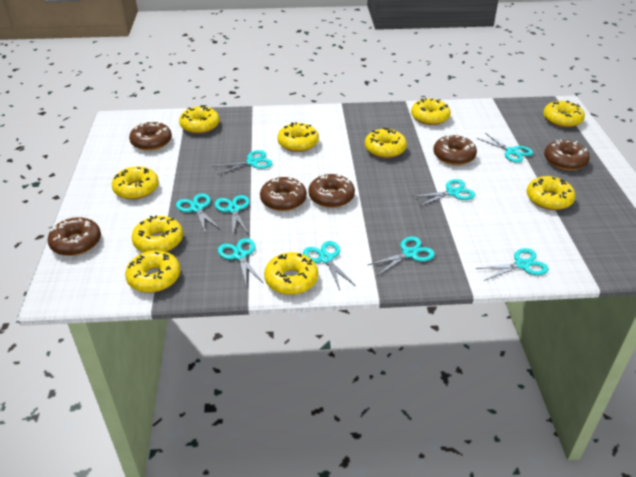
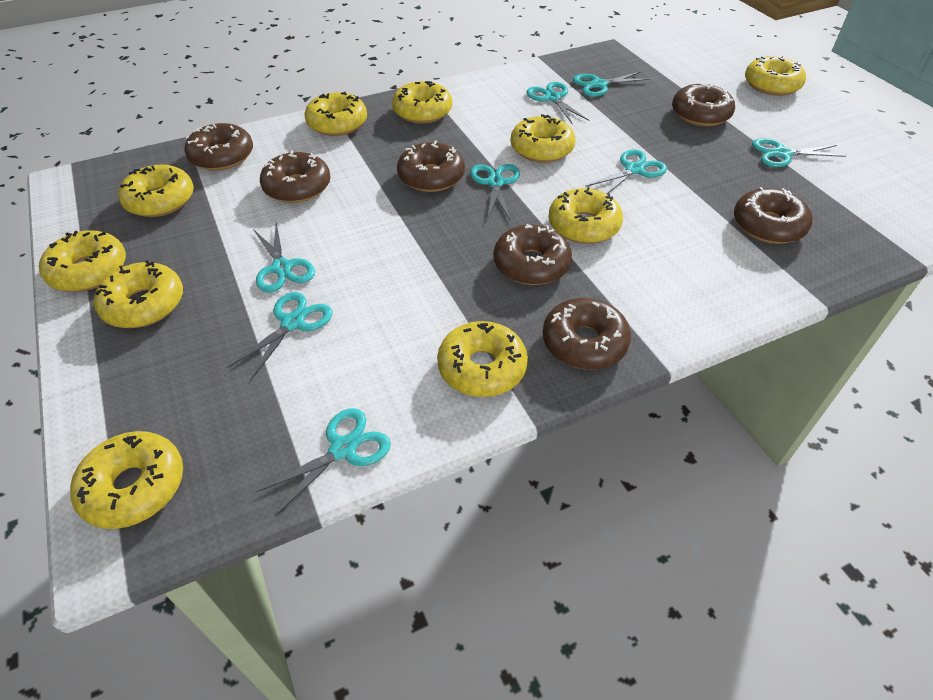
brown donut: [48,217,101,256] [129,122,172,151] [260,177,307,211] [308,174,355,208] [433,135,477,165] [544,139,590,171] = 6 -> [184,123,253,171] [260,150,330,203] [397,140,465,192] [493,224,572,285] [543,298,631,370] [672,83,735,126] [734,187,812,244] = 7
turquoise scissors: [176,193,221,234] [212,150,273,175] [215,195,250,234] [218,238,263,287] [303,241,356,290] [368,236,435,276] [412,179,475,206] [476,248,549,281] [477,133,533,163] = 9 -> [228,292,332,380] [253,223,315,293] [256,408,391,516] [470,164,520,221] [527,82,590,123] [573,71,651,97] [585,149,667,194] [752,138,846,167] = 8

